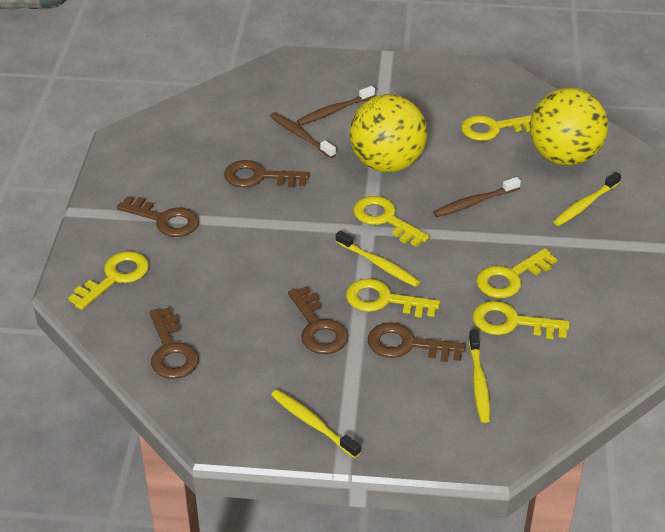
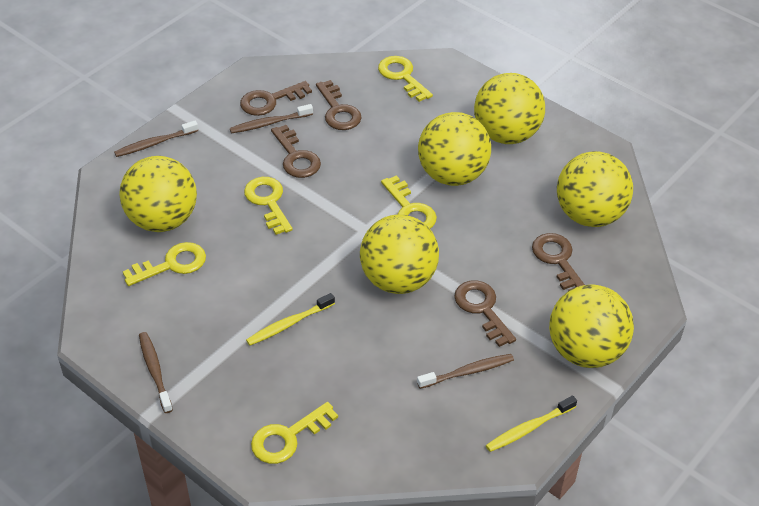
brown toothbrush: [270,112,336,158] [297,86,375,125] [433,177,521,217] = 3 -> [114,121,198,157] [139,332,173,413] [230,104,313,134] [417,354,514,389] = 4
yellow ball: [349,94,427,172] [530,88,608,166] = 2 -> [119,156,197,232] [360,214,439,294] [418,112,491,186] [474,73,545,144] [549,284,634,368] [557,151,633,227] = 6
yellow key: [68,251,149,310] [346,278,440,318] [353,196,430,247] [461,115,532,141] [472,301,569,339] [476,248,557,298] = 6 -> [123,242,206,286] [244,177,293,235] [251,402,338,464] [378,56,433,102] [381,175,437,229] = 5
yellow toothbrush: [271,390,361,458] [335,230,420,287] [469,330,490,423] [553,172,621,226] = 4 -> [246,293,335,346] [486,396,577,452] = 2

